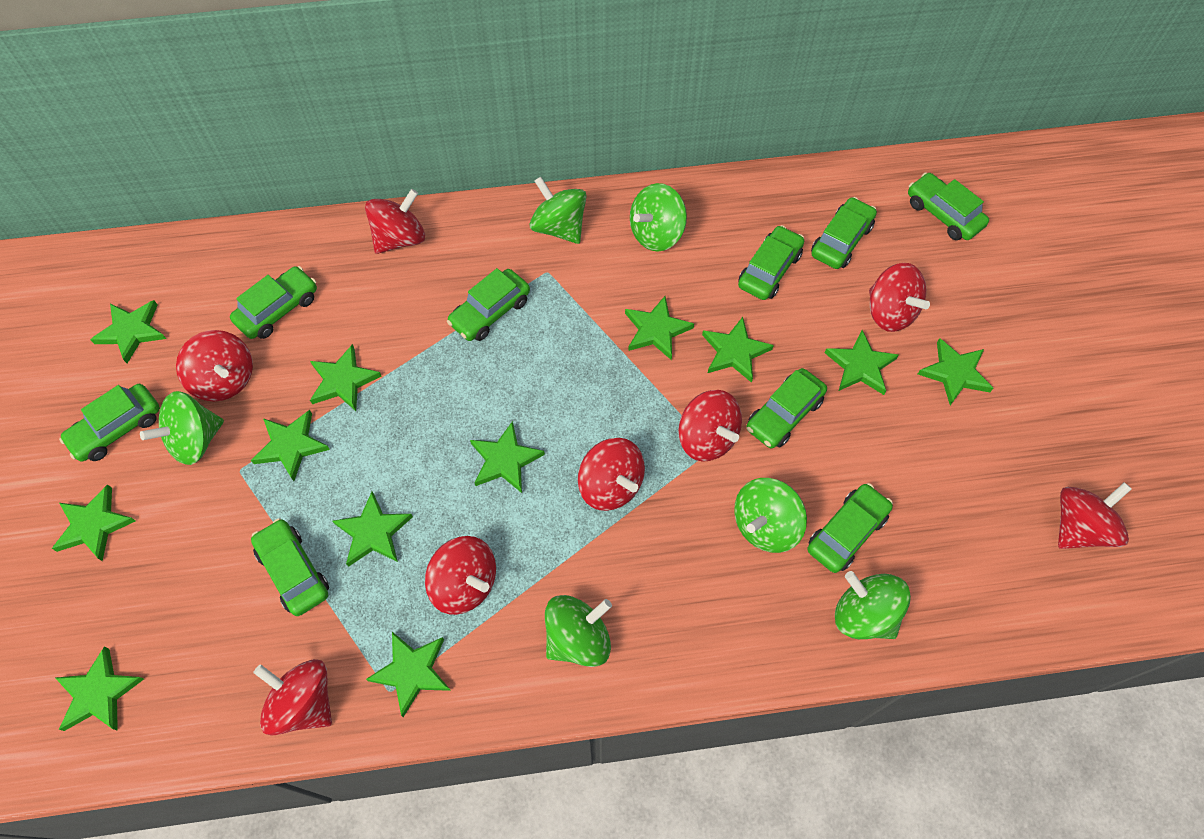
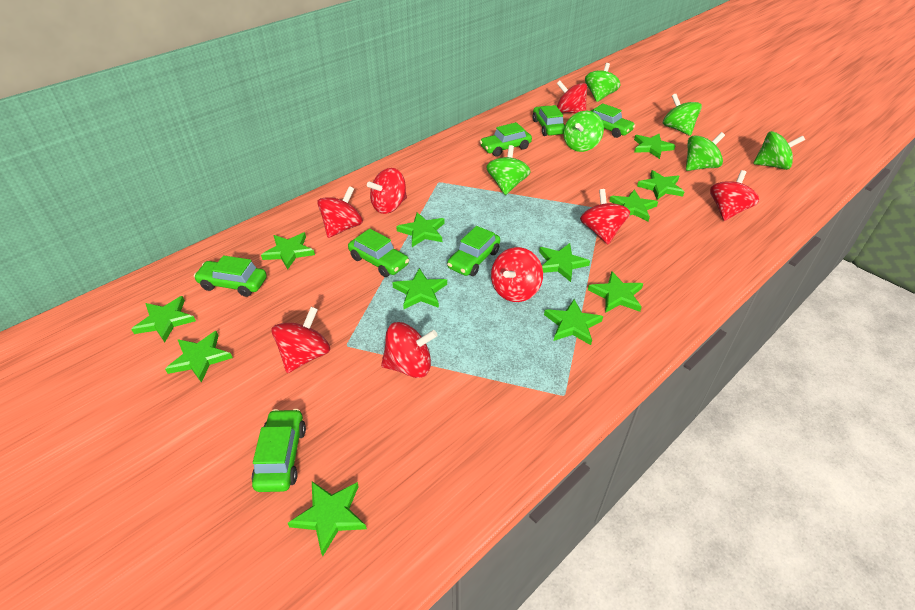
green car: [59,384,160,462] [230,266,317,339] [251,518,329,616] [447,268,530,341] [738,225,804,300] [746,368,827,448] [808,483,893,573] [811,197,877,269] [908,172,989,240] = 9 -> [194,255,267,297] [252,409,306,492] [348,229,409,277] [447,226,500,276] [480,122,532,157] [533,105,565,136] [591,103,635,138] = 7

